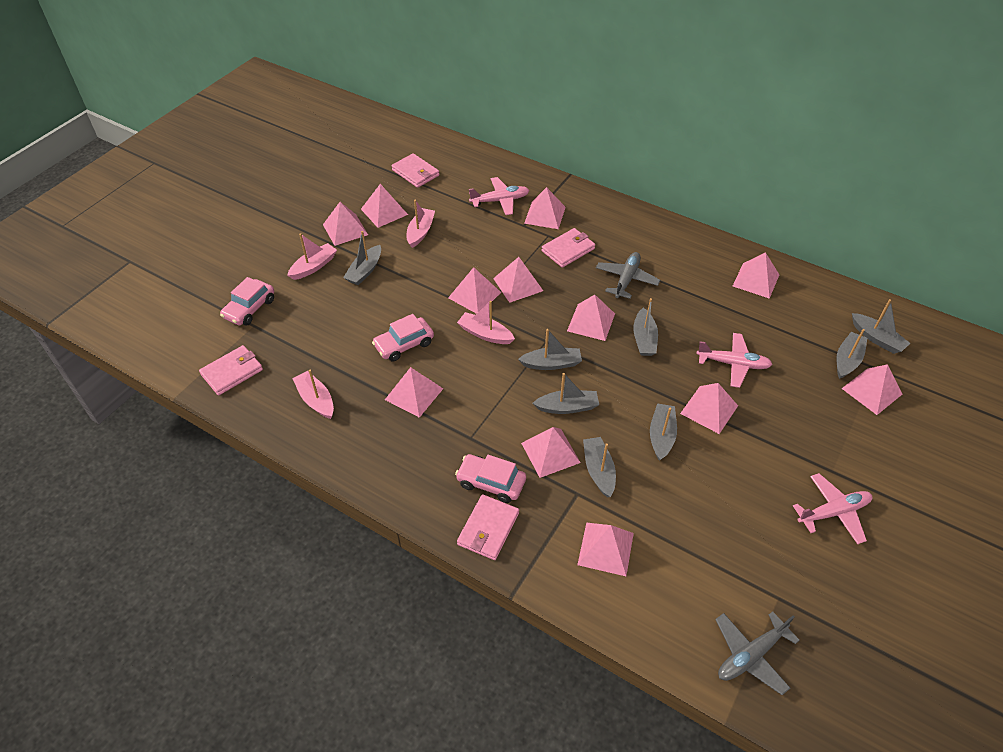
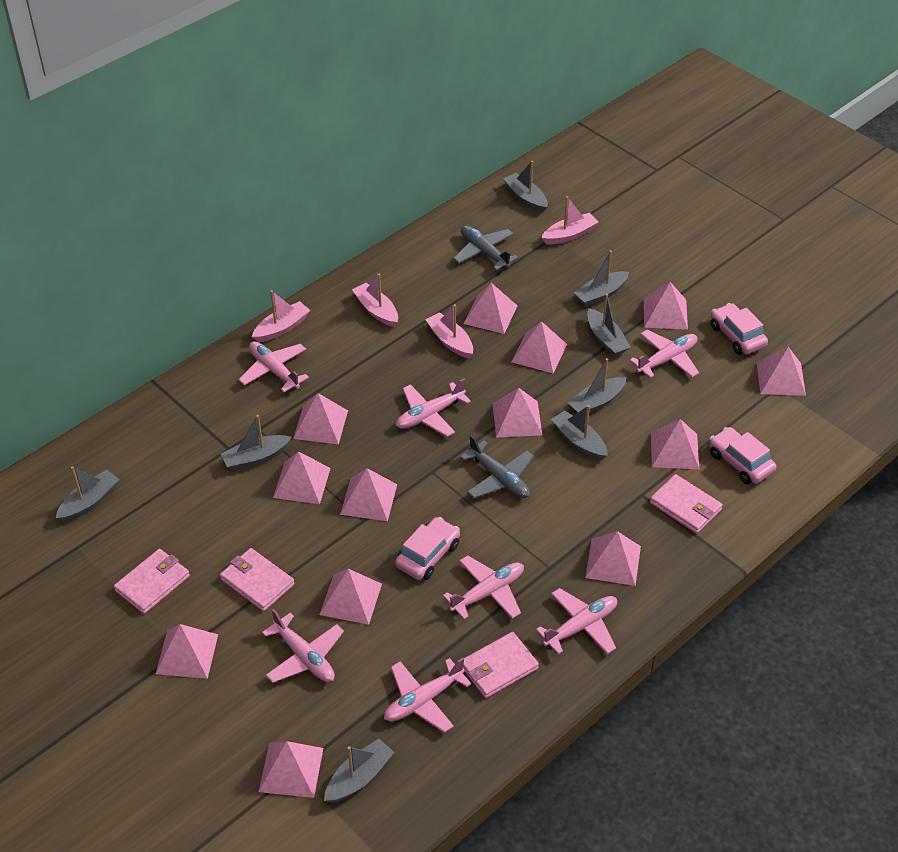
pink plane: [469,177,529,215] [696,333,772,388] [793,473,873,544] = 3 -> [238,341,309,392] [262,609,344,683] [384,658,471,733] [396,379,471,437] [443,555,524,619] [536,588,617,655] [630,330,699,378] = 7
pink pyramid: [323,202,368,246] [361,184,408,228] [385,367,443,418] [448,267,501,314] [493,257,543,303] [521,427,581,478] [524,187,566,229] [567,295,615,341] [577,523,634,576] [680,383,738,434] [733,252,779,299] [841,364,902,415] = 12 -> [156,624,218,679] [259,741,323,798] [273,451,331,504] [293,393,348,444] [319,569,382,625] [340,468,397,521] [463,283,517,334] [492,388,542,438] [512,321,567,374] [585,531,641,586] [644,282,688,330] [651,419,699,469] [757,347,806,396] = 13

